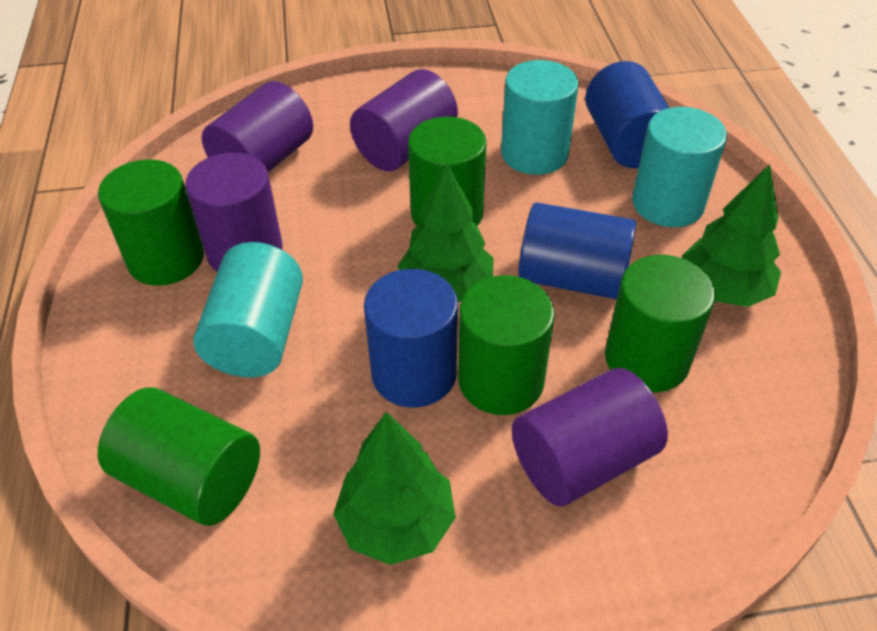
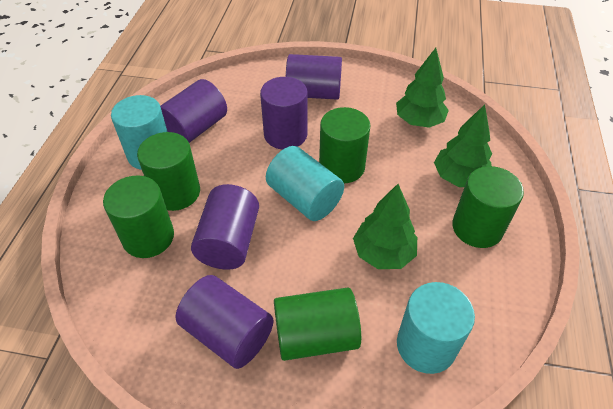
blue cylinder: [364,269,458,408] [518,202,636,299] [585,61,670,168] = 3 -> none = 0
purple cylinder: [185,153,283,272] [202,81,313,172] [350,69,458,171] [512,368,668,507] = 4 -> [160,79,227,143] [176,275,274,369] [191,184,259,270] [260,77,307,150] [286,54,342,100] = 5

